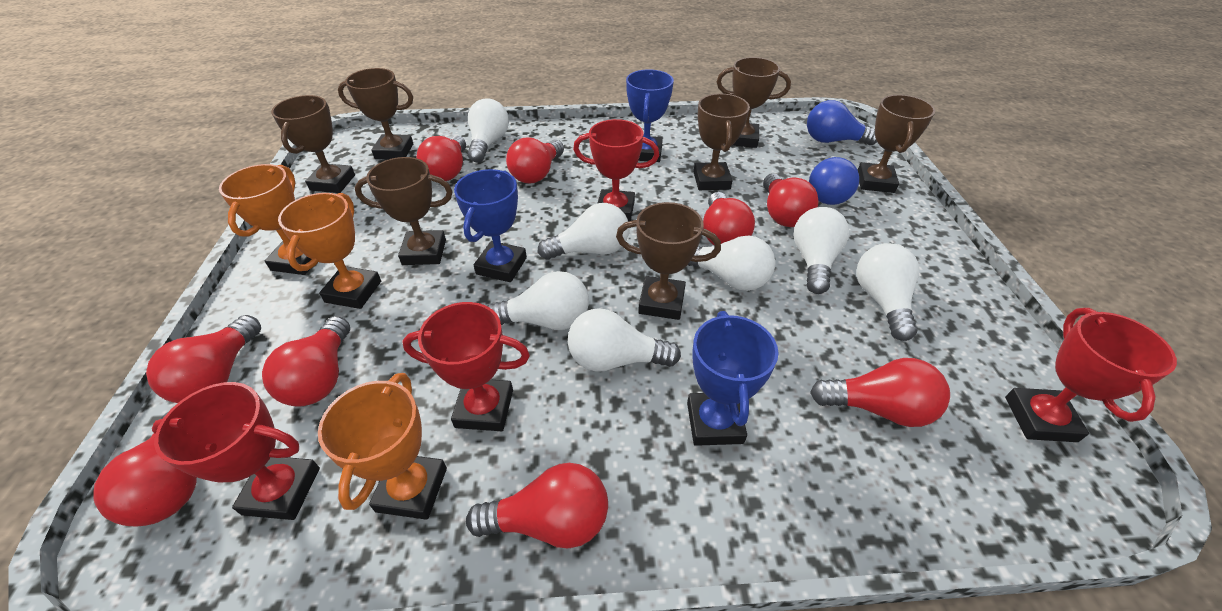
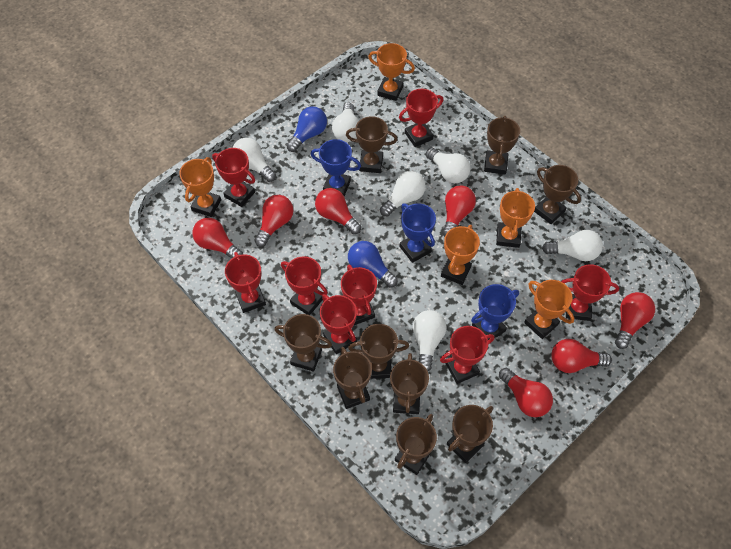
brown trophy: [271,95,355,193] [338,68,413,160] [355,157,453,265] [616,202,721,320] [694,94,750,190] [717,57,791,148] [858,95,935,193] = 7 -> [274,314,332,372] [333,347,372,409] [346,116,398,173] [348,324,409,379] [390,353,429,414] [395,414,437,475] [447,405,493,463] [484,116,520,175] [534,165,581,224] = 9
orange trophy: [219,164,311,275] [278,193,381,309] [318,373,447,520] = 3 -> [179,157,221,217] [368,43,415,101] [441,225,480,285] [496,188,535,248] [524,280,574,339] = 5
red light bulb: [93,412,197,526] [146,315,261,403] [262,316,350,407] [416,136,466,181] [466,463,608,548] [506,137,564,183] [703,192,755,245] [763,174,819,227] [810,358,950,427] = 9 -> [192,218,243,259] [255,195,294,247] [315,188,361,234] [442,185,476,237] [499,368,553,417] [551,339,612,373] [615,292,655,349] = 7
red trophy: [152,382,320,520] [402,302,530,431] [573,119,659,222] [1005,308,1177,442] = 4 -> [212,148,255,207] [225,252,266,313] [281,256,328,315] [320,294,357,354] [341,265,377,326] [399,89,443,147] [440,326,495,384] [561,264,619,321] = 8
white light bulb: [468,98,509,163] [488,271,589,330] [538,203,629,260] [568,308,681,372] [688,235,775,291] [793,207,849,294] [856,243,919,341] = 7 -> [232,138,276,182] [332,103,359,142] [380,171,426,216] [413,310,446,371] [426,148,470,183] [542,230,603,261] = 6

